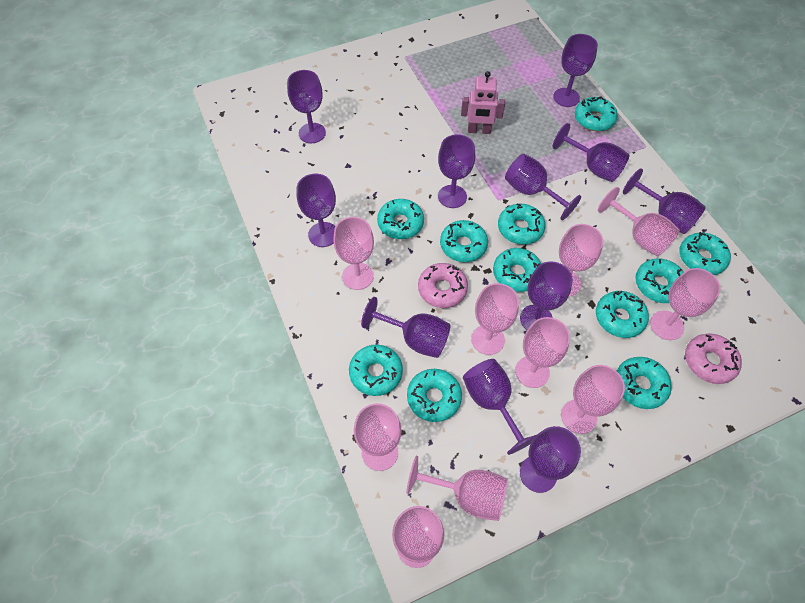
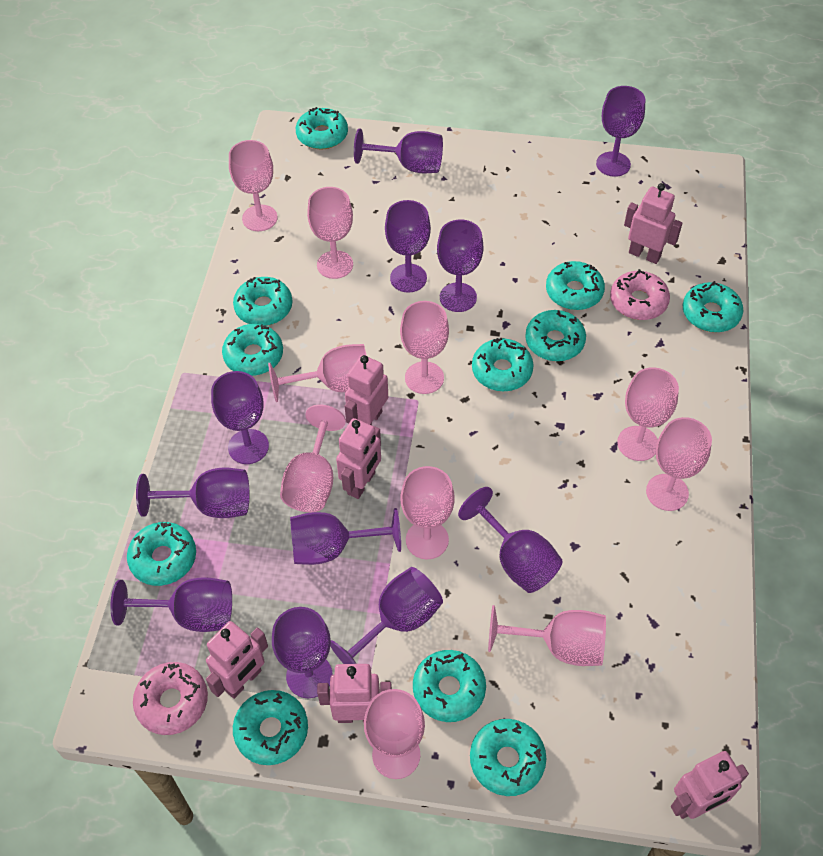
pink robot: [461,71,505,134] = 1 -> [206,621,268,699] [317,664,392,723] [336,418,381,499] [345,355,388,426] [624,183,682,264] [671,751,749,819] = 6

